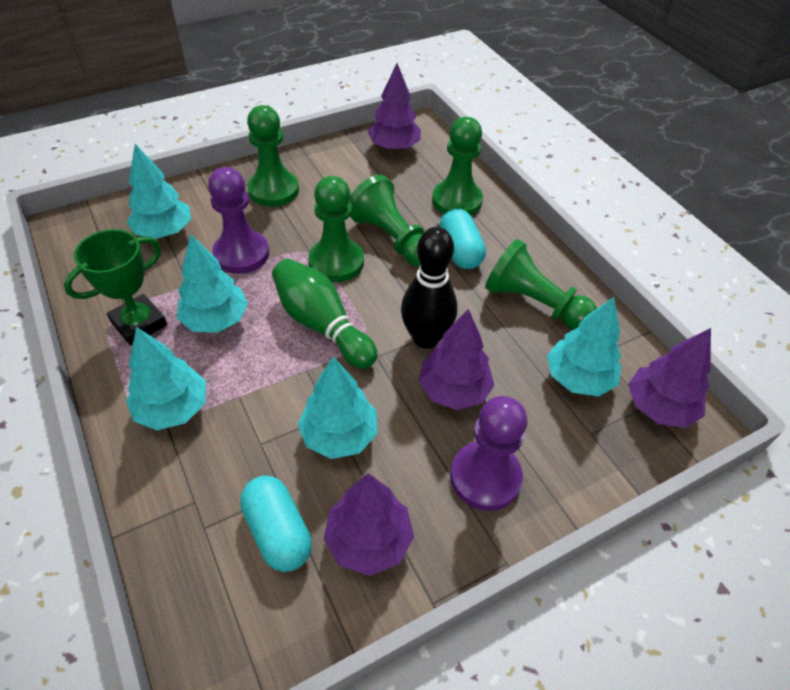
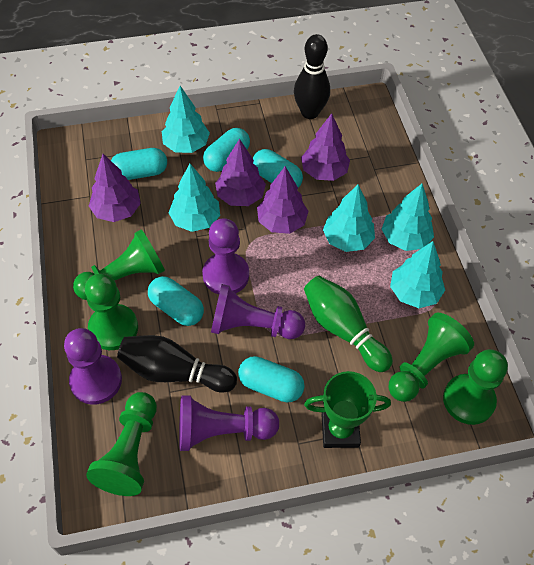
black bowling pin: [401,227,457,349] = 1 -> [117,335,237,393] [294,34,330,119] = 2
purple pawn: [208,167,269,274] [450,396,527,511] = 2 -> [64,328,122,405] [179,395,279,451] [202,218,249,294] [211,284,305,339] = 4
turquoise capsule: [240,476,312,572] [439,209,486,269] = 2 -> [111,148,167,180] [148,276,204,326] [203,128,250,172] [238,356,305,402] [253,149,303,188] = 5

